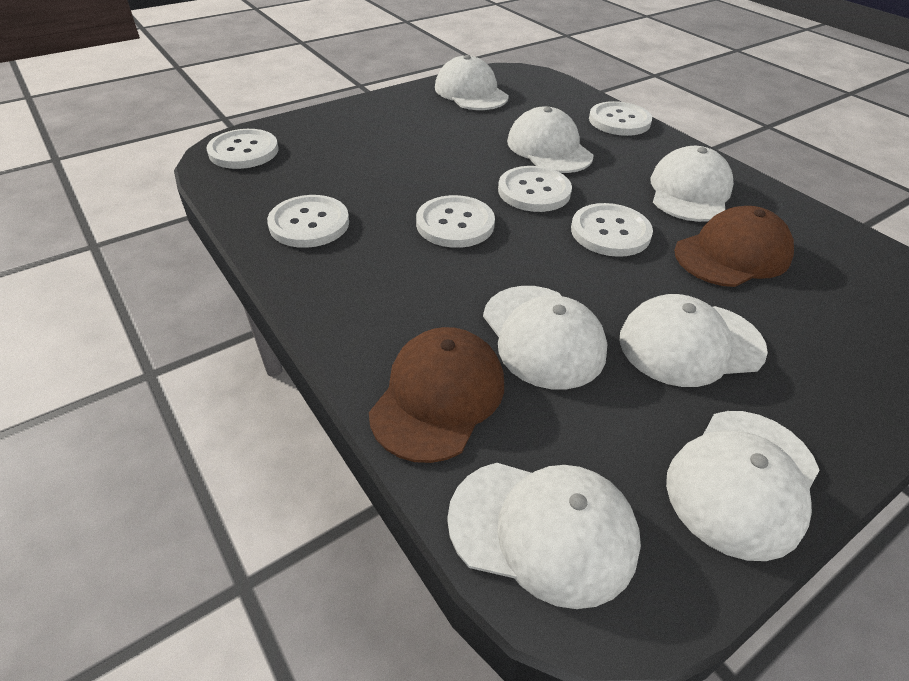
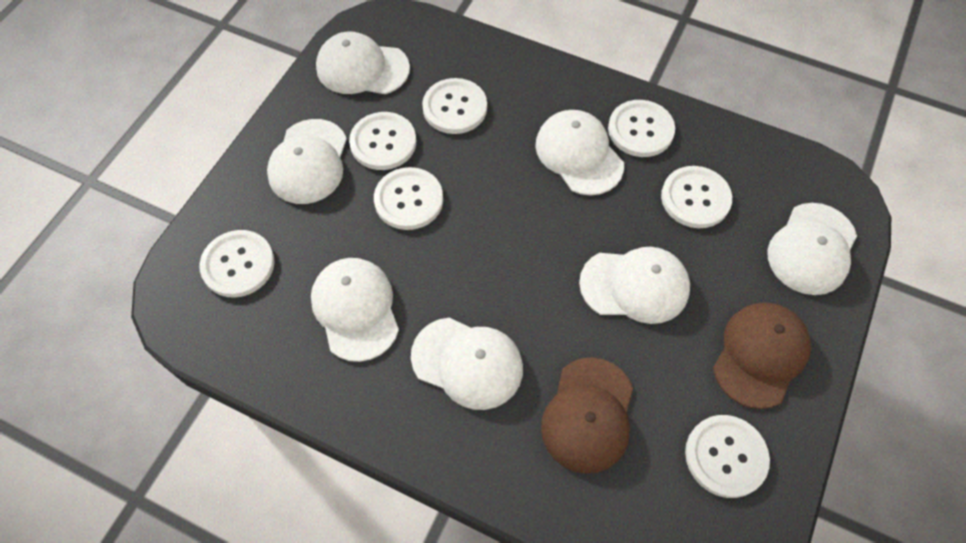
white button: [206,129,278,169] [267,195,349,248] [416,195,495,248] [498,166,572,212] [571,203,653,257] [589,101,652,136] = 6 -> [199,230,275,297] [349,112,416,170] [374,167,443,230] [422,78,487,134] [608,100,675,157] [661,166,732,228] [685,415,770,498] = 7

